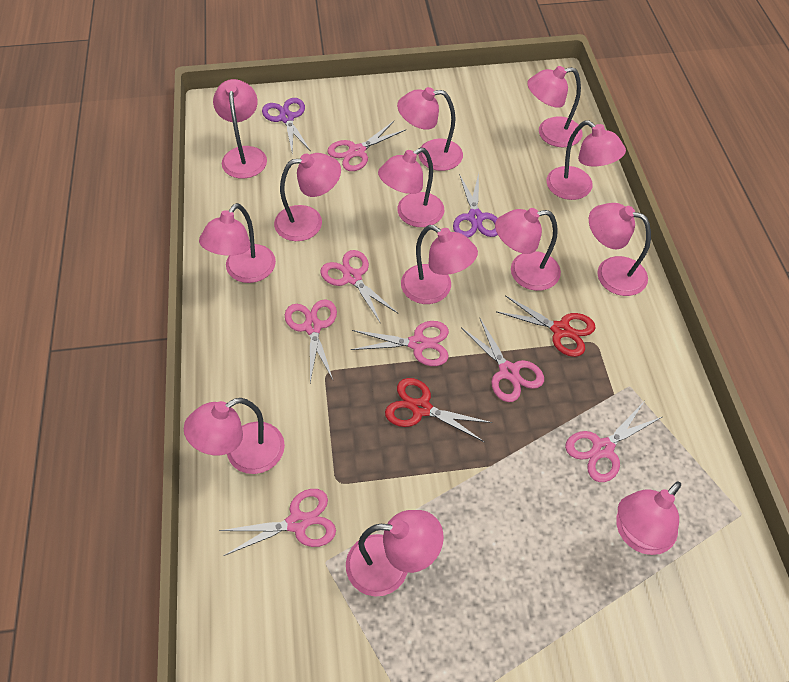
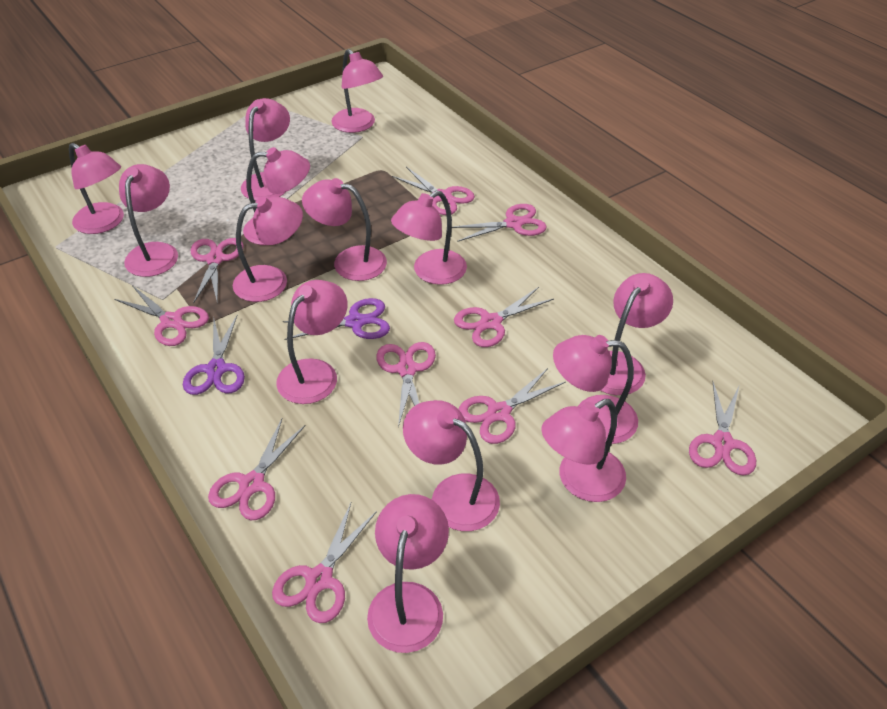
pink lamp: [184,398,285,474] [199,203,276,283] [213,79,267,179] [274,153,341,241] [346,510,444,596] [378,148,444,227] [397,87,463,171] [401,225,478,304] [495,208,561,291] [527,66,583,147] [546,121,626,200] [589,203,651,296] [616,481,681,555] = 13 -> [69,143,124,234] [119,164,178,277] [233,196,303,302] [241,98,290,201] [243,147,310,245] [276,280,347,404] [302,178,387,281] [331,49,383,133] [367,494,449,653] [391,191,467,285] [403,400,500,531] [541,399,626,502] [553,335,638,444] [600,273,673,395] = 14
pink scissors: [219,489,336,556] [285,299,337,383] [320,250,399,324] [327,121,406,171] [350,321,449,366] [461,317,544,402] [565,402,662,482] = 7 -> [114,285,209,346] [190,238,244,304] [208,419,306,520] [272,503,377,623] [376,342,436,427] [392,167,475,215] [452,204,547,242] [454,287,554,347] [459,368,566,444] [689,382,756,476] = 10
red scissors: [385,378,492,442] [496,295,595,357] = 2 -> none = 0

